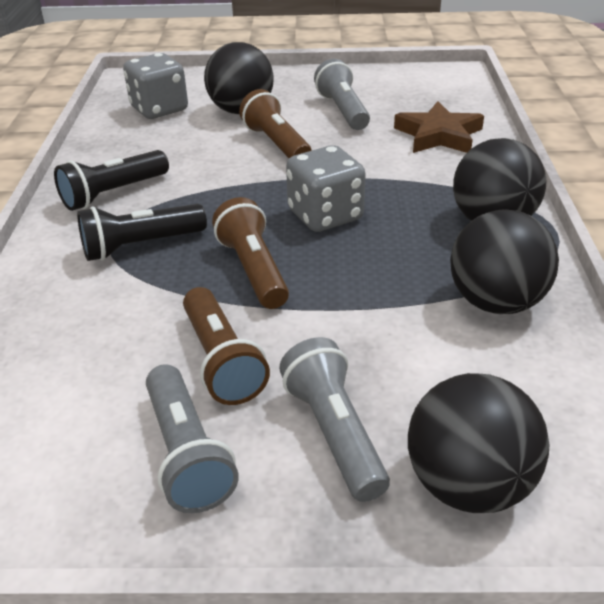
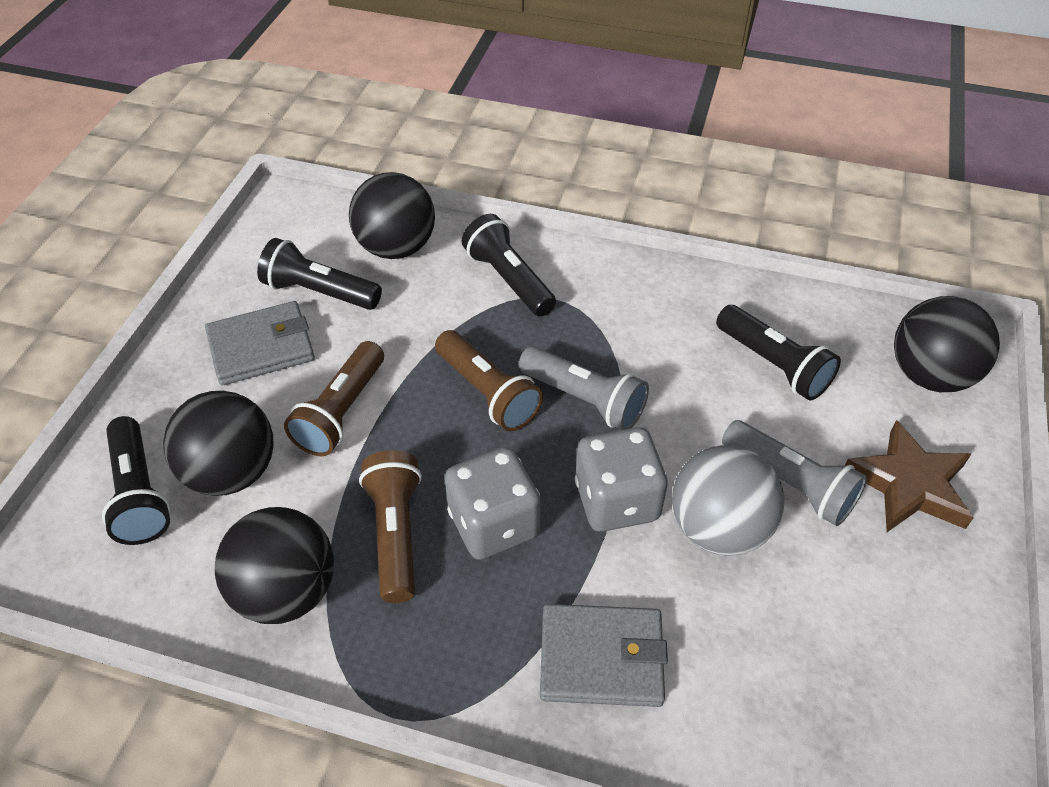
black flashlight: [54,150,169,211] [77,204,207,261] = 2 -> [102,416,171,545] [257,238,382,310] [462,214,556,317] [716,305,841,400] = 4
grey ball: none = 0 -> [672,445,784,556] = 1
grey flashlight: [146,364,239,513] [279,337,390,502] [314,59,370,130] = 3 -> [519,346,649,430] [722,420,867,526] = 2
grey wallet: none = 0 -> [205,301,315,385] [540,604,668,707] = 2

